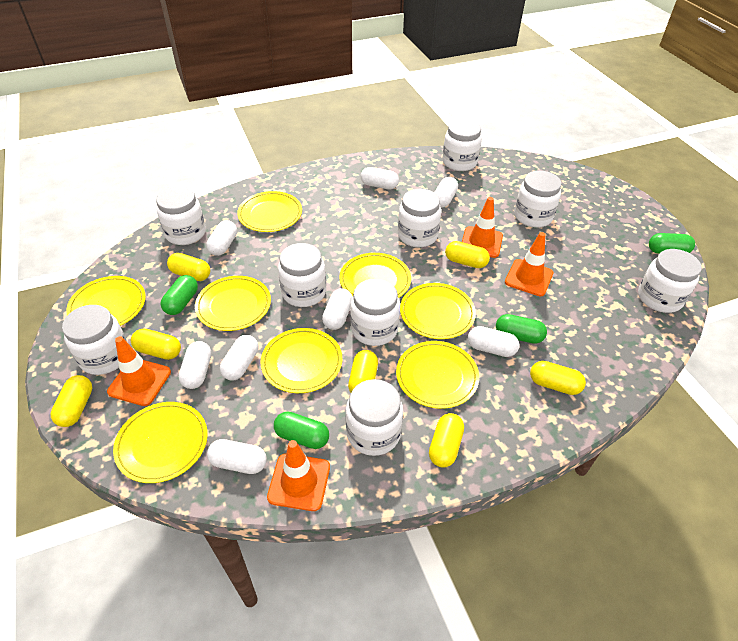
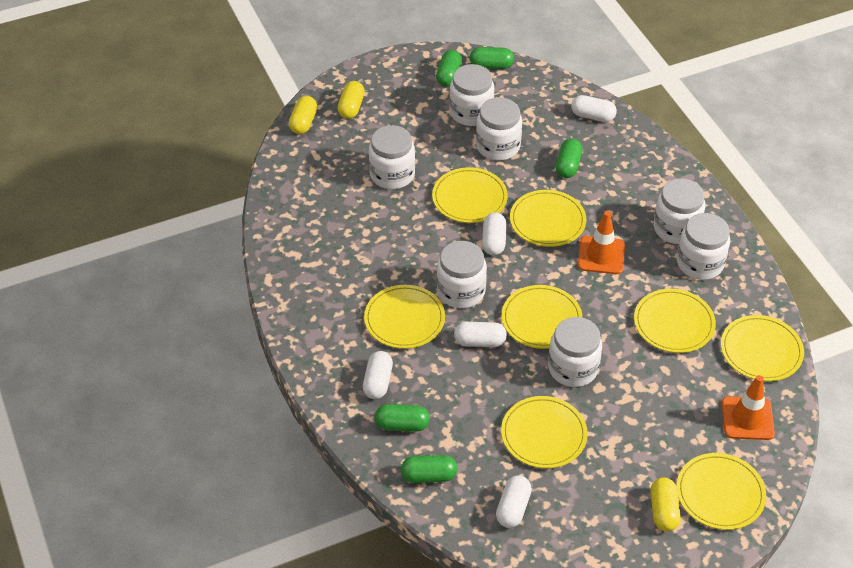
green capsule: [161,275,198,315] [274,411,329,449] [496,314,547,344] [649,233,695,254] = 4 -> [375,404,430,431] [401,455,457,483] [436,50,462,87] [470,47,514,69] [556,139,583,178] = 5
orange traffic cone: [107,336,171,406] [267,440,330,511] [462,197,503,258] [505,232,553,296] = 4 -> [578,211,625,274] [722,375,775,440] = 2
white capsule: [179,341,211,389] [206,220,237,256] [207,439,267,474] [220,335,258,381] [322,288,352,330] [361,167,399,190] [434,177,458,208] [468,326,519,357] = 8 -> [363,351,393,399] [454,322,507,347] [482,212,507,255] [496,475,532,528] [571,95,617,122] = 5
white jar: [62,305,128,375] [156,186,206,245] [278,243,326,307] [346,379,403,456] [350,279,400,346] [398,189,441,247] [442,119,482,171] [514,171,561,228] [638,249,702,313] = 9 -> [369,125,415,189] [437,241,487,308] [449,64,494,126] [476,97,522,160] [548,317,602,387] [653,178,705,244] [677,213,730,280] = 7
yellow capsule: [51,375,92,427] [131,329,181,360] [167,253,210,281] [348,350,378,393] [429,413,464,468] [445,241,490,268] [530,361,586,395] = 7 -> [289,96,317,134] [338,81,365,119] [650,478,681,531] = 3

